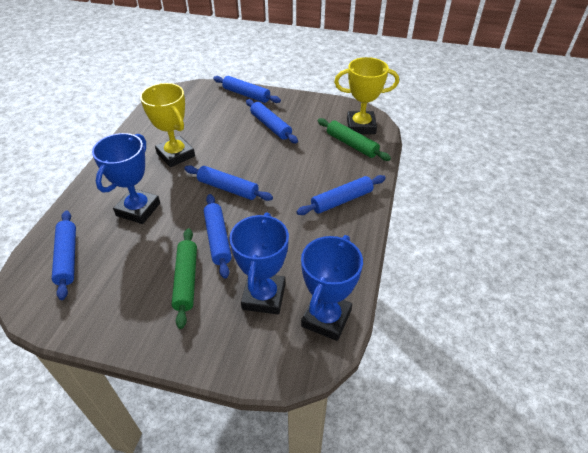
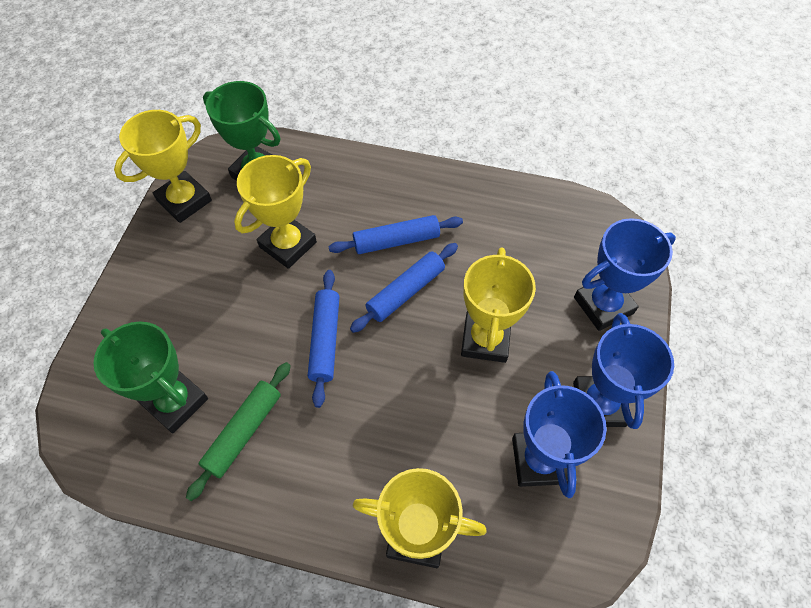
blue rolling pin: [52,210,76,300] [184,165,273,201] [204,194,232,279] [213,76,281,103] [246,99,298,143] [296,175,386,215] = 6 -> [308,270,340,408] [328,215,463,254] [350,243,458,333] = 3
green rolling pin: [172,228,197,329] [318,118,391,161] = 2 -> [186,362,291,501] = 1
green trophy: none = 0 -> [94,321,208,433] [203,81,281,180] = 2
yellow trophy: [140,83,195,167] [334,57,399,134] = 2 -> [114,110,212,223] [234,155,317,269] [353,468,487,568] [461,247,536,363] = 4

